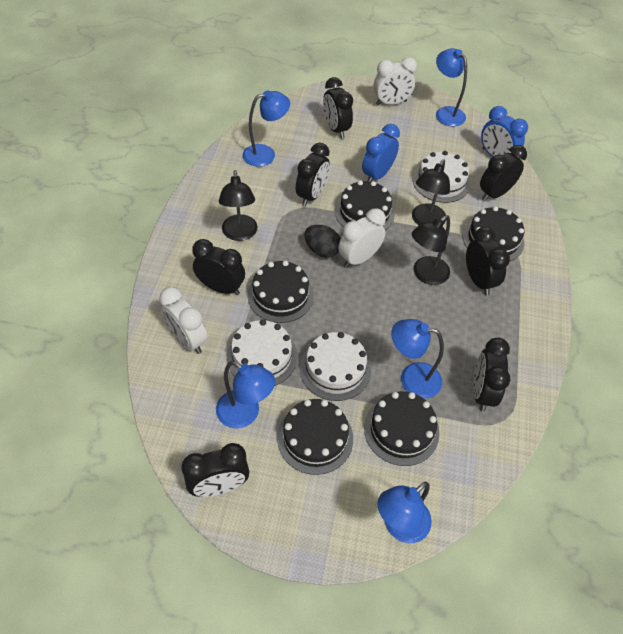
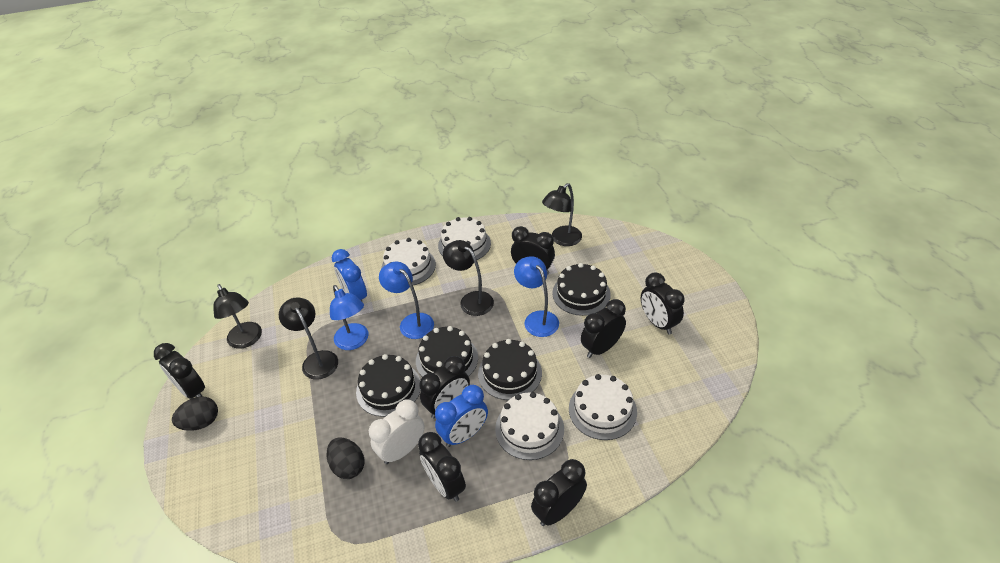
black cake: [248,260,314,323] [277,399,353,475] [335,180,395,230] [364,391,440,466] [463,206,524,261] = 5 -> [356,354,420,417] [416,326,478,377] [478,339,542,400] [552,263,611,316] = 4
black egg: [304,225,341,258] = 1 -> [172,396,218,431] [326,437,365,479] = 2
black lamp: [219,170,257,241] [412,159,450,225] [412,215,450,285] = 3 -> [213,284,262,349] [279,297,338,380] [443,240,494,316] [542,183,582,246] = 4
blue lamp: [216,361,275,429] [242,90,290,167] [377,482,432,543] [391,319,444,399] [436,48,467,127] = 5 -> [330,285,369,350] [379,261,434,339] [514,256,559,337] = 3
white cake: [227,319,298,386] [300,332,371,401] [413,151,470,203] = 3 -> [381,238,436,285] [438,217,491,260] [495,392,564,460] [569,374,637,440] = 4
white clock: [159,287,208,354] [338,208,386,268] [374,57,417,105] = 3 -> [369,399,425,464] = 1

